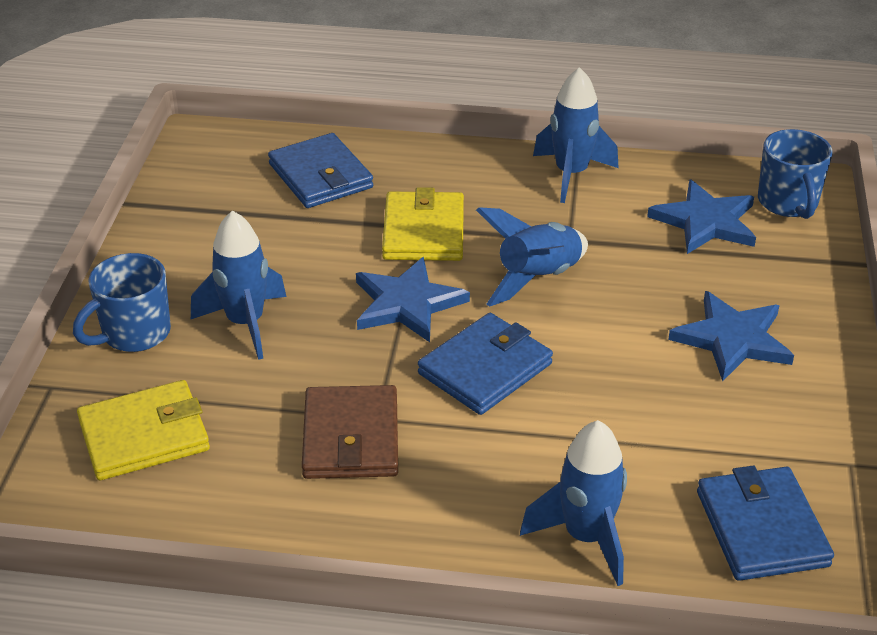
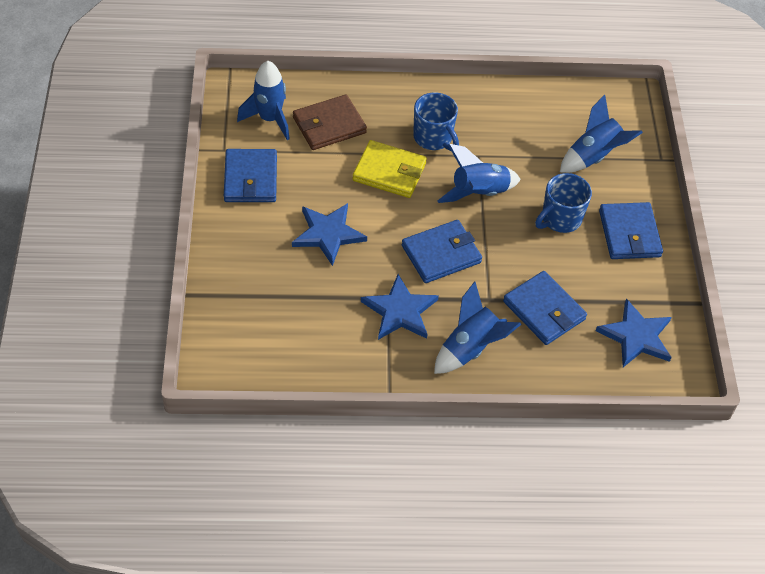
blue wallet: [268,133,373,208] [418,313,553,415] [697,466,834,581] = 3 -> [224,149,277,202] [402,220,482,283] [503,271,587,345] [599,202,663,259] = 4
yellow wallet: [77,380,210,481] [382,187,464,261] = 2 -> [352,140,427,198] = 1

